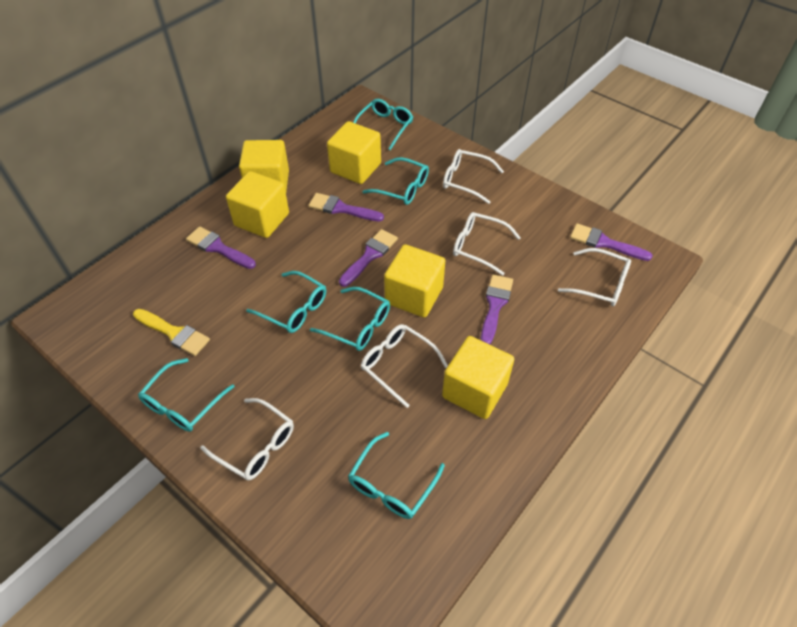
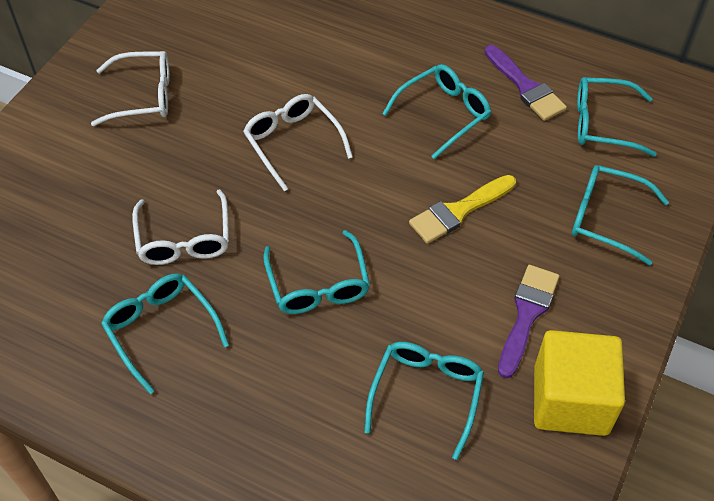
purple brush: [186,226,256,269] [308,193,384,221] [339,229,398,287] [481,274,513,345] [570,224,653,261] = 5 -> [485,45,567,121] [498,265,560,378] = 2
white glasses: [200,398,294,480] [361,324,448,408] [443,149,504,204] [453,212,521,276] [558,248,631,307] = 5 -> [91,51,170,126] [132,189,229,265] [243,94,353,192] = 3
yellow cube: [226,171,289,238] [239,140,289,192] [327,121,381,184] [384,244,445,318] [442,336,514,419] = 5 -> [534,330,625,436] = 1

